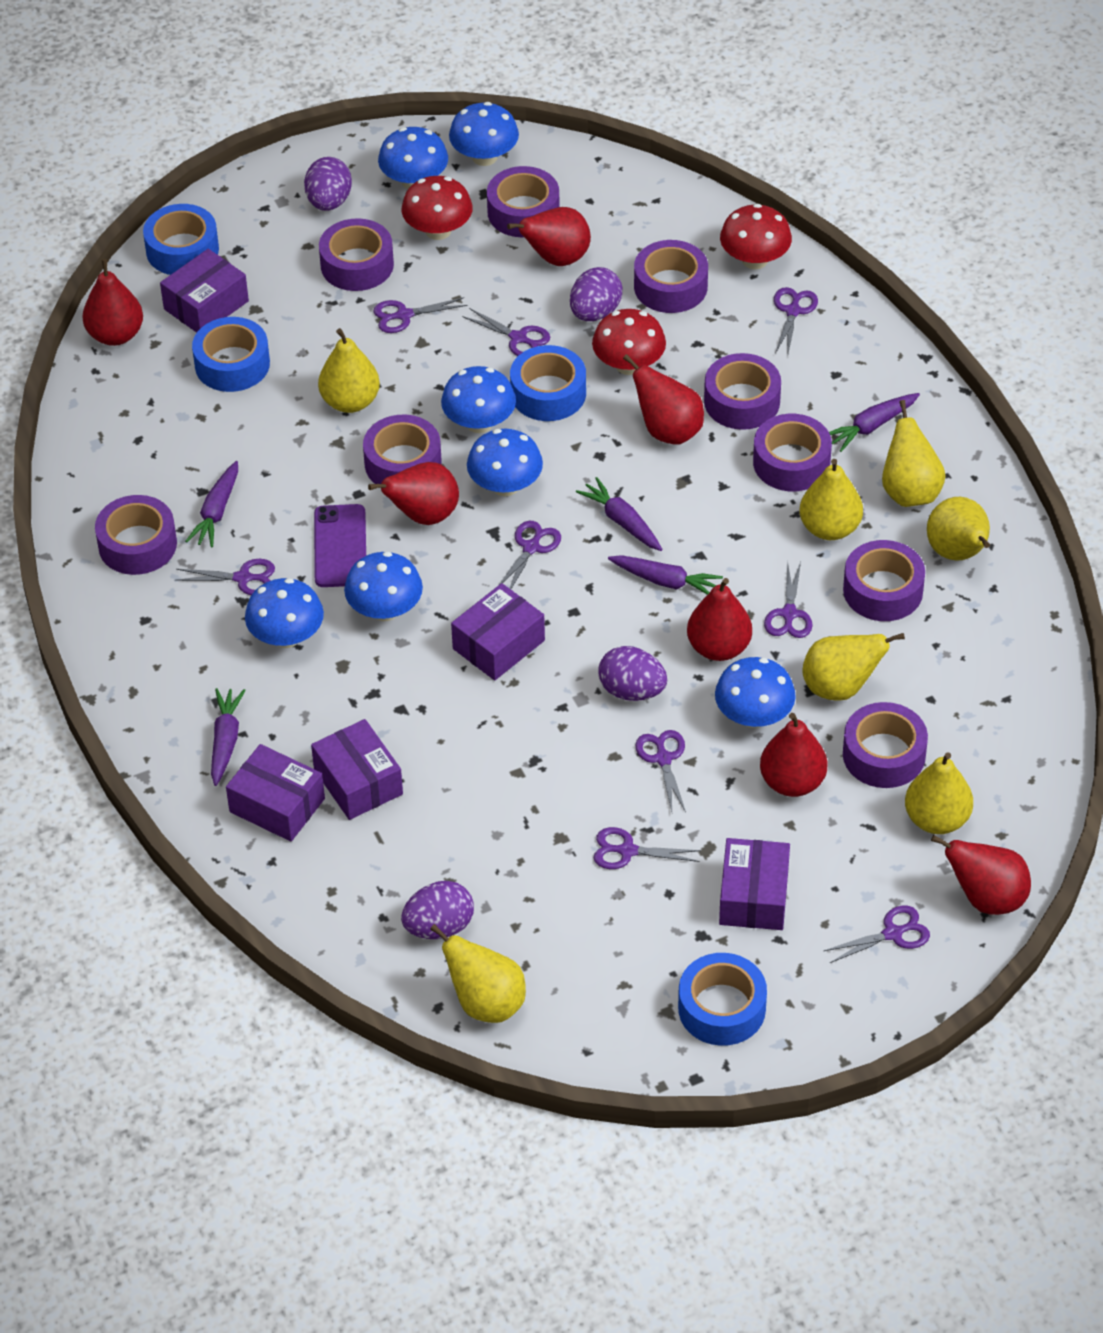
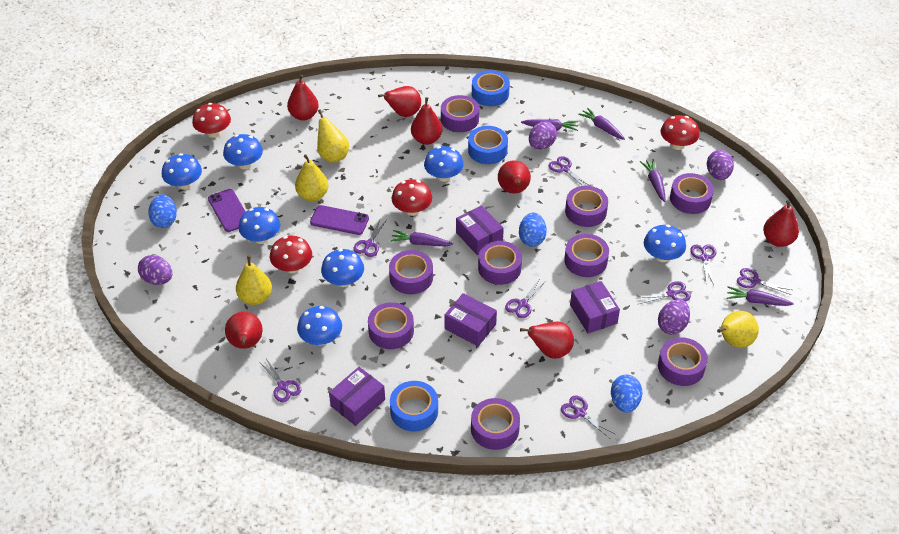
blue egg: none = 0 -> [148,195,177,228] [519,213,547,247] [611,375,642,413] = 3
blue tape: [143,204,219,275] [192,317,270,392] [510,345,586,421] [678,953,767,1046] = 4 -> [390,381,438,432] [468,126,508,164] [472,70,510,106] = 3
purple box: [160,249,249,333] [226,744,325,842] [311,719,403,820] [451,583,545,680] [719,838,790,930] = 5 -> [329,367,385,426] [444,293,497,346] [456,205,504,255] [570,281,620,333] = 4
purple phone: [314,504,366,587] = 1 -> [208,189,246,232] [310,205,369,235] = 2
purple scissors: [175,559,275,595] [373,297,468,333] [462,308,550,356] [499,521,561,589] [594,827,701,869] [635,730,686,812] [764,561,813,638] [774,287,818,353] [824,906,930,963] = 9 -> [259,359,302,402] [353,218,387,257] [505,278,546,318] [549,156,590,186] [561,396,616,438] [638,281,691,304] [691,245,716,285] [737,268,792,295] = 8
red mushroom: [402,176,473,240] [592,309,666,375] [720,204,792,270] = 3 -> [192,103,231,138] [270,236,312,273] [392,179,432,216] [661,115,699,150] = 4
yellow pear: [318,328,380,413] [430,924,526,1023] [800,459,863,540] [802,633,905,701] [882,400,946,507] [905,752,973,834] [927,497,990,561] = 7 -> [236,256,272,305] [295,154,328,201] [317,110,349,163] [717,311,759,348] = 4

